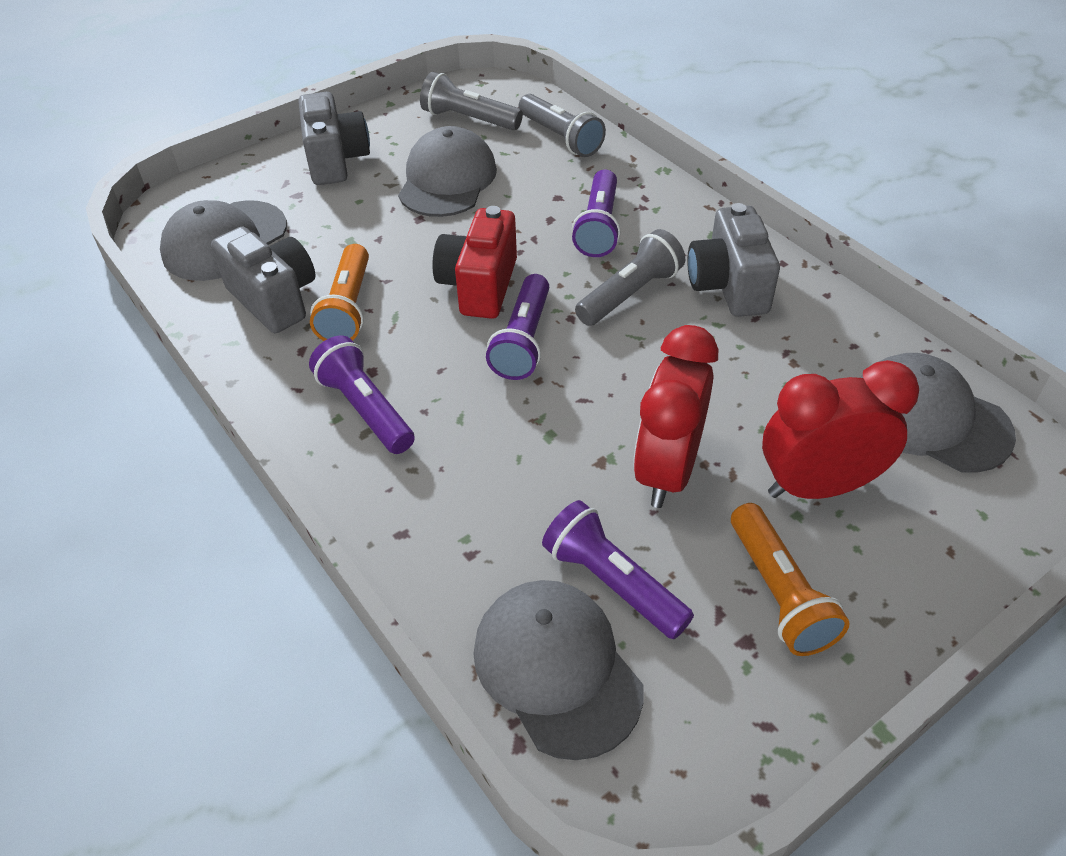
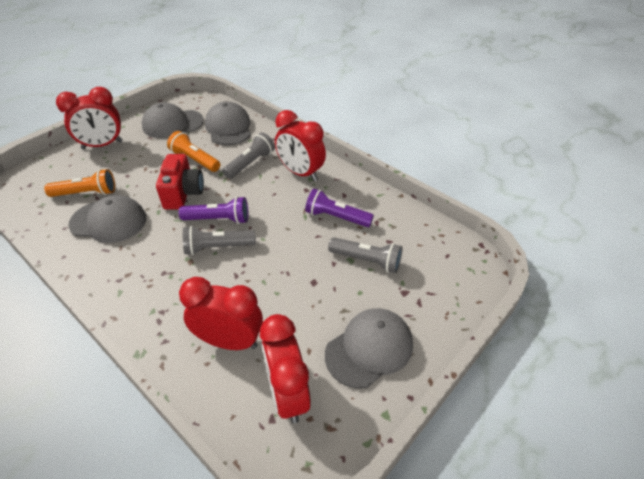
grey camera: [211,226,316,333] [298,92,370,185] [687,203,780,317] = 3 -> none = 0
purple flashlight: [309,336,415,454] [486,274,549,380] [542,500,694,639] [572,169,620,257] = 4 -> [179,197,248,224] [305,188,374,227] = 2
red clock: [633,325,718,508] [762,360,919,499] = 2 -> [56,87,123,149] [179,277,263,350] [260,314,311,424] [275,110,326,181] = 4

